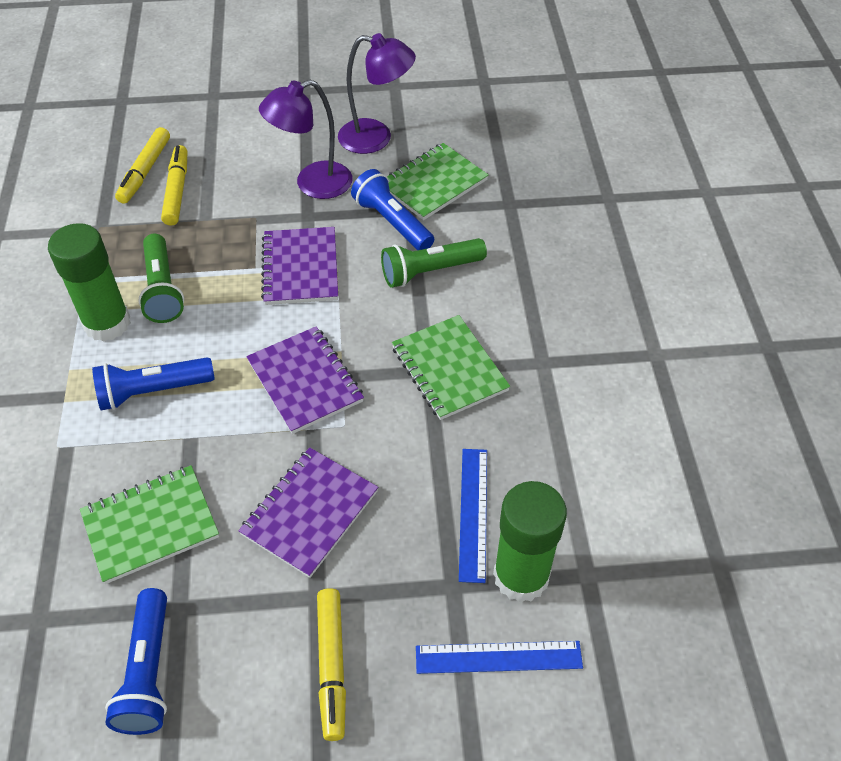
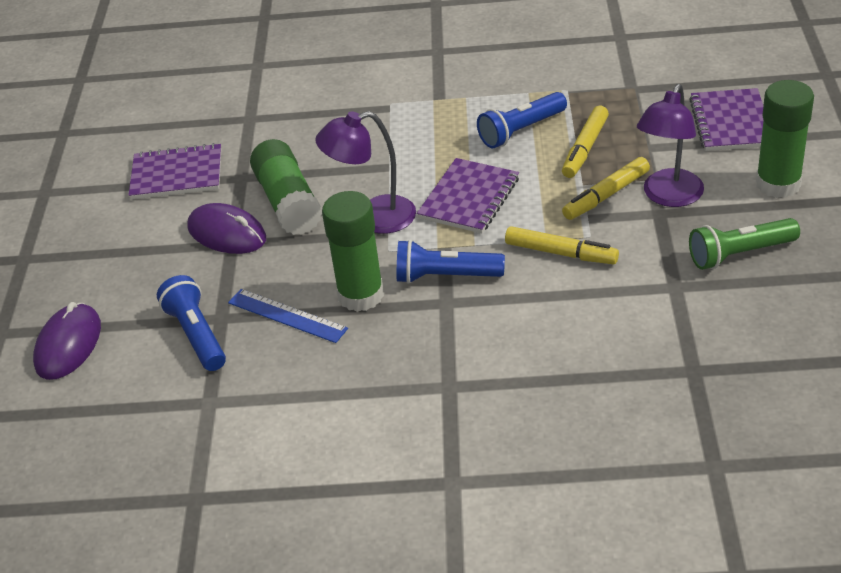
blue ruler: [416,641,583,674] [459,449,487,583] = 2 -> [228,289,348,343] = 1
green flashlight: [138,234,184,323] [381,238,487,288] = 2 -> [689,218,800,270] = 1
green glue stick: [48,223,131,342] [493,481,567,603] = 2 -> [250,139,322,235] [322,191,384,312] [756,80,814,198] = 3
green notebook: [80,465,219,584] [387,143,489,220] [392,315,510,420] = 3 -> none = 0
purple mouse: none = 0 -> [33,302,101,380] [187,203,266,254] = 2

